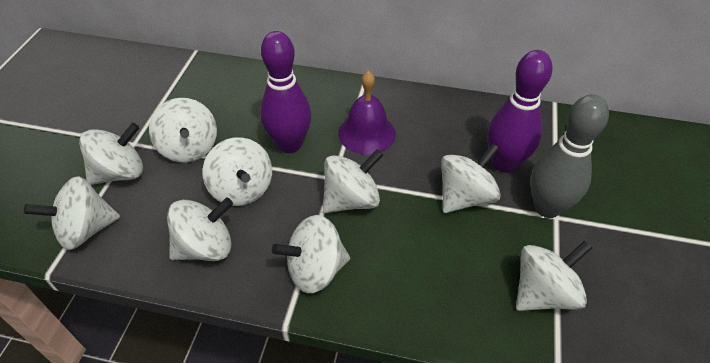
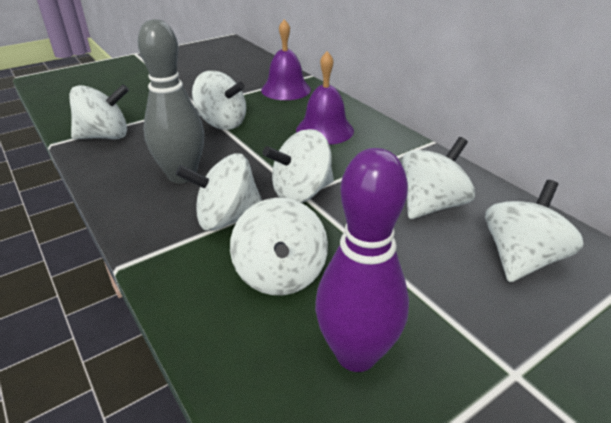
purple bell: [338,71,396,155] = 1 -> [261,19,311,100] [296,51,354,145] = 2
purple bowling pin: [260,31,311,153] [487,50,553,173] = 2 -> [315,148,409,372] = 1
white spinning top: [24,176,120,250] [79,123,143,185] [149,98,217,163] [167,198,233,261] [202,137,272,206] [272,215,350,293] [323,149,383,213] [441,143,501,213] [516,241,592,311] = 9 -> [69,84,129,139] [176,153,262,231] [192,71,246,130] [230,198,328,295] [263,129,334,203] [402,137,475,219] [485,180,583,282] = 7

